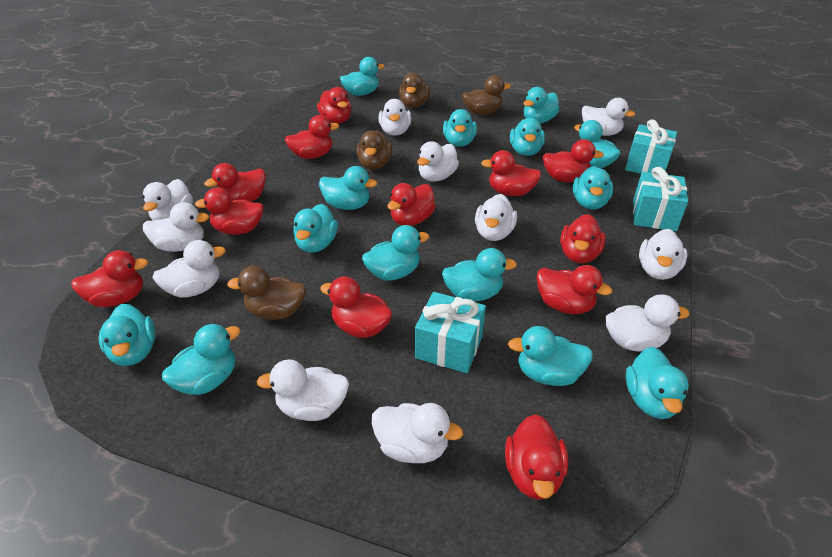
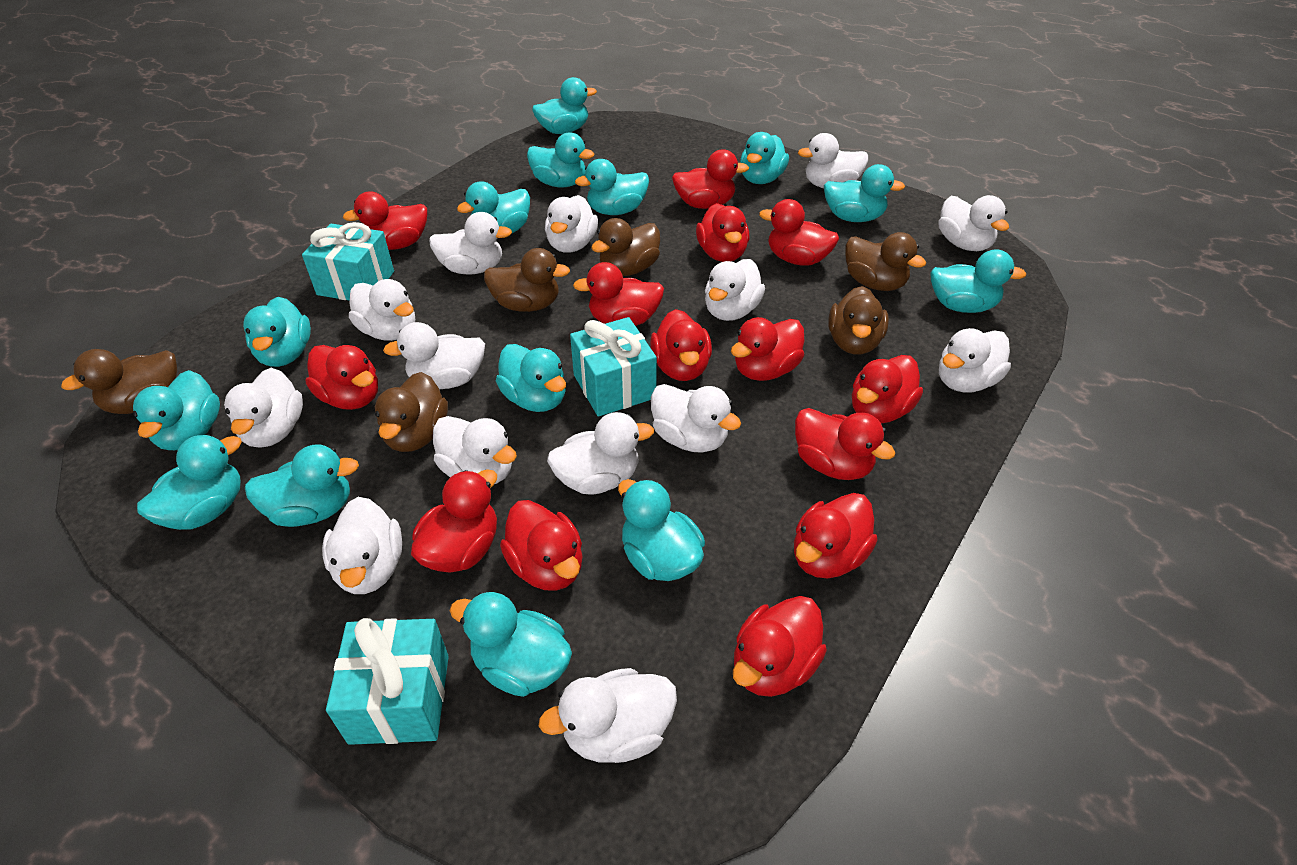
brown duck: [227,266,306,320] [356,130,393,170] [399,73,430,108] [462,75,511,115] = 4 -> [61,349,177,414] [375,372,448,452] [484,248,570,312] [591,218,660,276] [828,286,889,355] [846,232,926,291] = 6
red duck: [71,250,148,307] [195,187,264,235] [204,163,266,202] [285,115,339,159] [317,87,351,123] [320,277,393,338] [387,183,436,226] [481,150,541,196] [505,414,568,500] [537,265,612,314] [543,139,604,182] [560,214,606,264] = 12 -> [306,345,378,410] [343,191,427,250] [411,469,497,573] [500,500,583,591] [573,262,664,326] [650,309,712,381] [672,149,749,209] [696,203,749,262] [731,317,804,381] [733,596,827,697] [759,199,839,266] [794,493,878,578] [795,408,895,480] [852,355,923,424] = 14
white duck: [142,179,193,220] [143,202,209,252] [152,240,226,298] [256,359,349,421] [371,403,463,463] [378,99,412,136] [417,141,459,181] [475,194,517,241] [582,98,635,136] [605,294,689,351] [639,229,687,280] = 11 -> [224,368,303,447] [322,497,402,594] [349,279,415,341] [383,322,485,389] [429,212,512,275] [433,416,517,484] [539,668,677,763] [545,195,598,253] [547,412,654,495] [651,384,741,453] [705,259,765,321] [798,133,868,188] [938,195,1009,251] [939,328,1011,393] = 14

